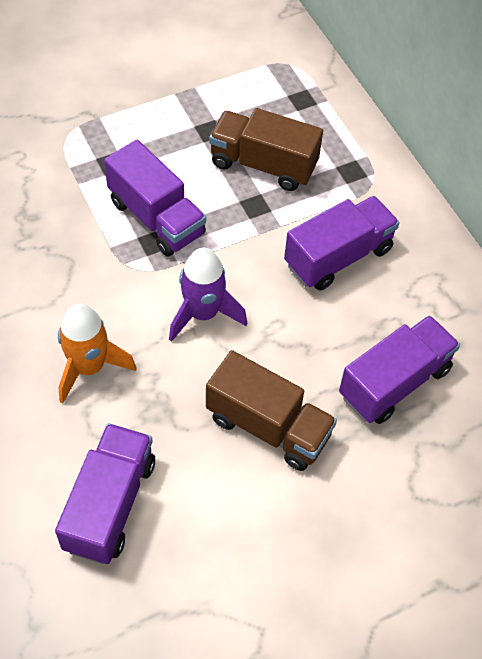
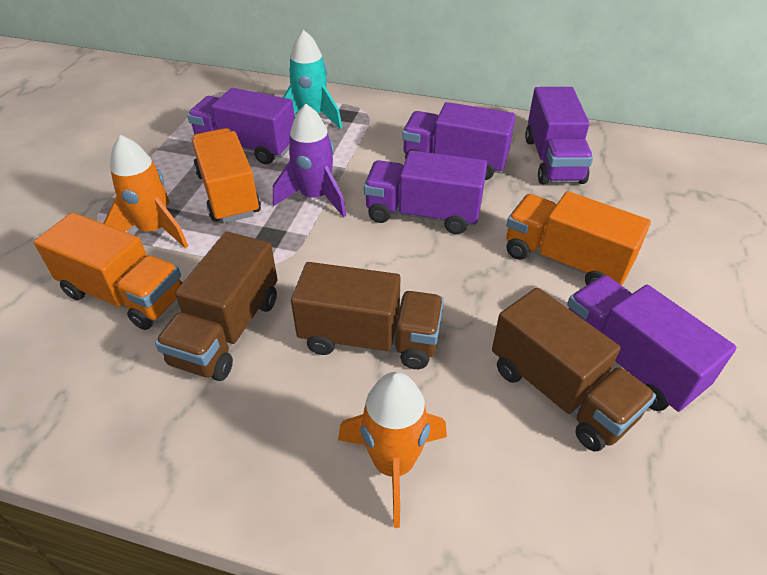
brown truck: [206,350,337,471] [209,108,323,191] = 2 -> [155,232,278,381] [291,262,444,369] [492,288,656,451] = 3
orange rocket: [58,303,136,404] = 1 -> [103,135,188,248] [338,372,447,528] = 2
orange truck: none = 0 -> [34,212,182,330] [191,128,261,223] [506,191,651,285] = 3
purple truck: [55,423,155,564] [104,140,206,257] [284,196,399,291] [339,315,460,424] = 4 -> [187,88,295,164] [364,150,487,234] [402,102,516,180] [525,87,593,184] [567,275,737,412] = 5
turquoise rocket: none = 0 -> [283,30,342,129] = 1

